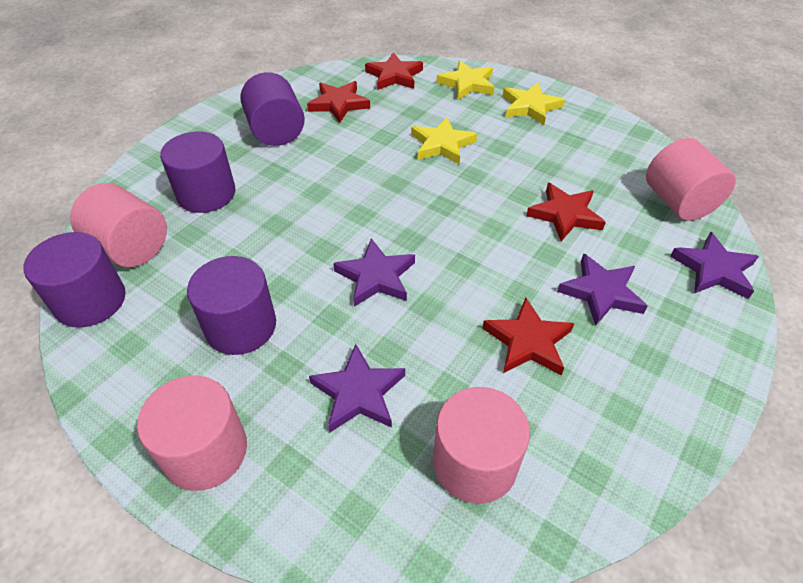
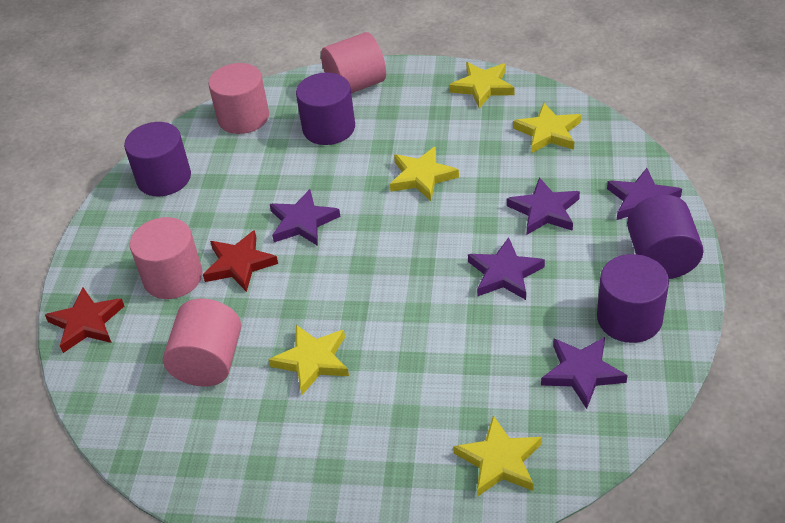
purple star: [309,344,405,433] [333,238,415,307] [557,253,648,326] [670,232,759,299] = 4 -> [270,189,340,246] [468,237,545,300] [507,177,580,235] [541,337,627,409] [607,168,682,220] = 5
red star: [307,81,370,123] [365,53,423,90] [482,298,574,375] [526,183,606,241] = 4 -> [45,287,124,353] [203,230,278,292] = 2
yellow star: [411,117,477,165] [437,60,494,100] [503,83,565,125] = 3 -> [269,325,349,395] [390,146,459,201] [449,62,515,109] [453,415,542,497] [513,103,581,153] = 5

